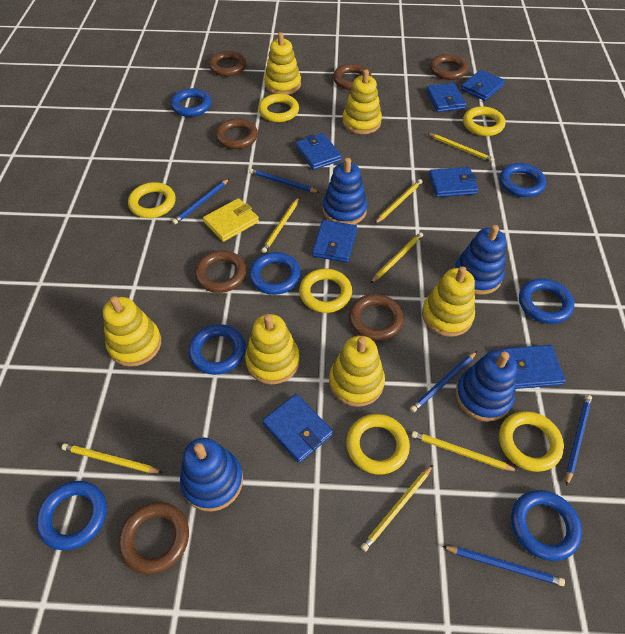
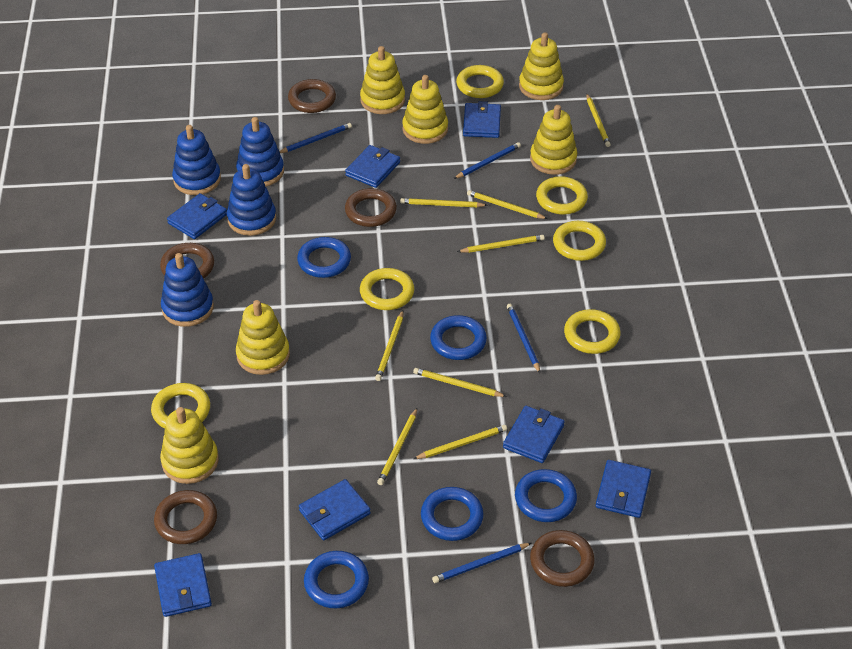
blue pencil: [172,179,229,224] [249,169,319,192] [410,351,477,412] [442,546,565,586] [566,395,592,486] = 5 -> [279,123,352,153] [432,543,531,583] [454,142,521,179] [507,304,540,373] = 4
blue ring: [36,481,107,550] [171,88,211,117] [189,324,246,375] [249,252,301,295] [499,163,546,197] [511,490,582,561] [519,278,574,324] = 7 -> [297,237,351,278] [304,551,369,608] [421,487,484,541] [430,315,487,360] [515,469,577,522] = 5
brown ring: [119,502,189,575] [195,250,247,293] [209,51,247,76] [215,118,258,149] [333,64,372,90] [349,294,404,341] [430,54,468,80] = 7 -> [154,490,217,544] [160,243,214,279] [288,79,336,113] [345,188,397,227] [530,530,595,587] = 5
yellow pencil: [62,443,163,473] [261,197,299,253] [361,465,433,552] [371,232,423,283] [375,179,422,224] [411,431,518,471] [427,133,495,162] = 7 -> [375,310,404,381] [377,408,417,485] [400,198,487,207] [413,368,507,397] [414,425,507,459] [457,235,545,253] [467,190,548,219] [586,94,611,147] = 8
yellow wallet: [203,198,259,242] = 1 -> none = 0

